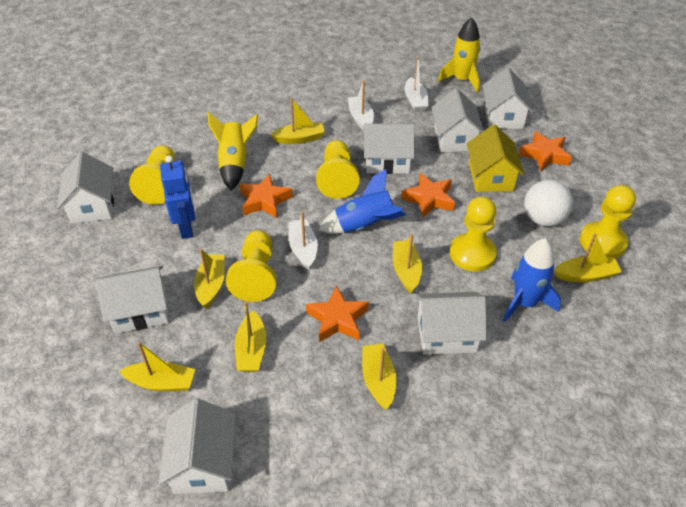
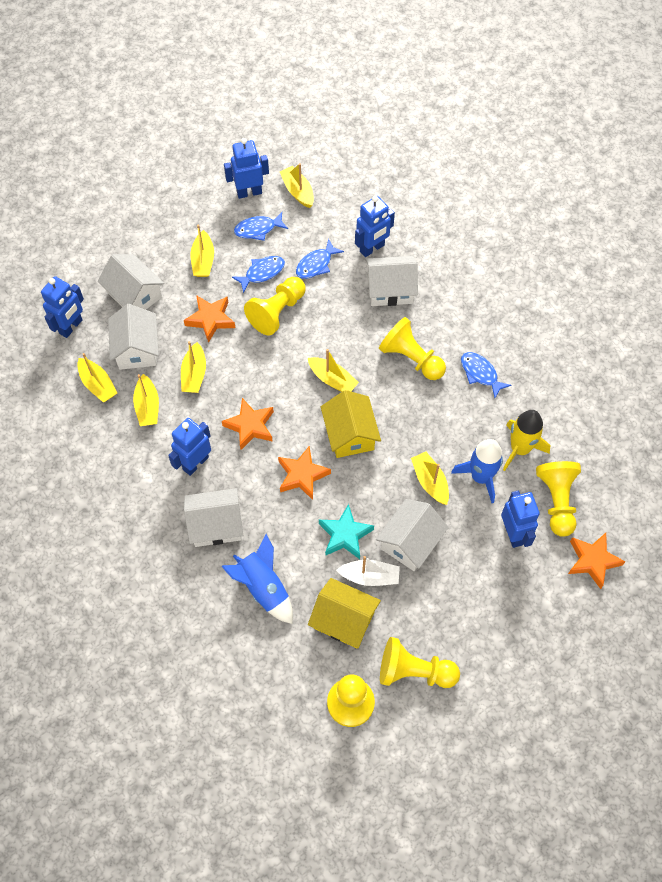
blue fish: none = 0 -> [232,256,285,293] [234,212,288,241] [296,239,344,279] [461,352,511,398] = 4
blue robot: [160,155,195,239] = 1 -> [41,276,84,338] [168,418,211,476] [224,138,269,199] [355,196,395,257] [501,491,540,548] = 5
turquoise star: none = 0 -> [319,504,374,559] = 1
white ball: [524,180,573,227] = 1 -> none = 0
white boat: [289,211,318,270] [348,80,374,131] [405,56,429,112] = 3 -> [337,556,400,586] = 1
white house: [57,152,114,224] [96,266,169,334] [159,398,236,494] [364,124,415,174] [416,292,487,355] [431,88,484,152] [483,67,533,129] = 7 -> [98,254,164,310] [108,304,159,370] [184,488,243,547] [366,256,418,306] [376,499,449,571] = 5
yellow house: [467,124,524,192] = 1 -> [308,578,381,648] [321,390,381,458] = 2
yellow rocket: [207,112,258,190] [438,17,481,93] = 2 -> [503,410,550,471] = 1

